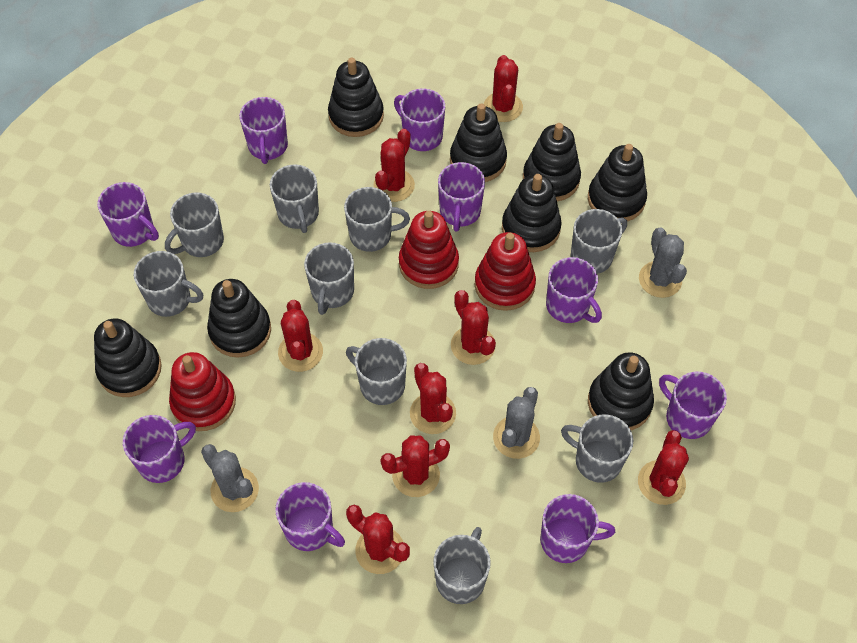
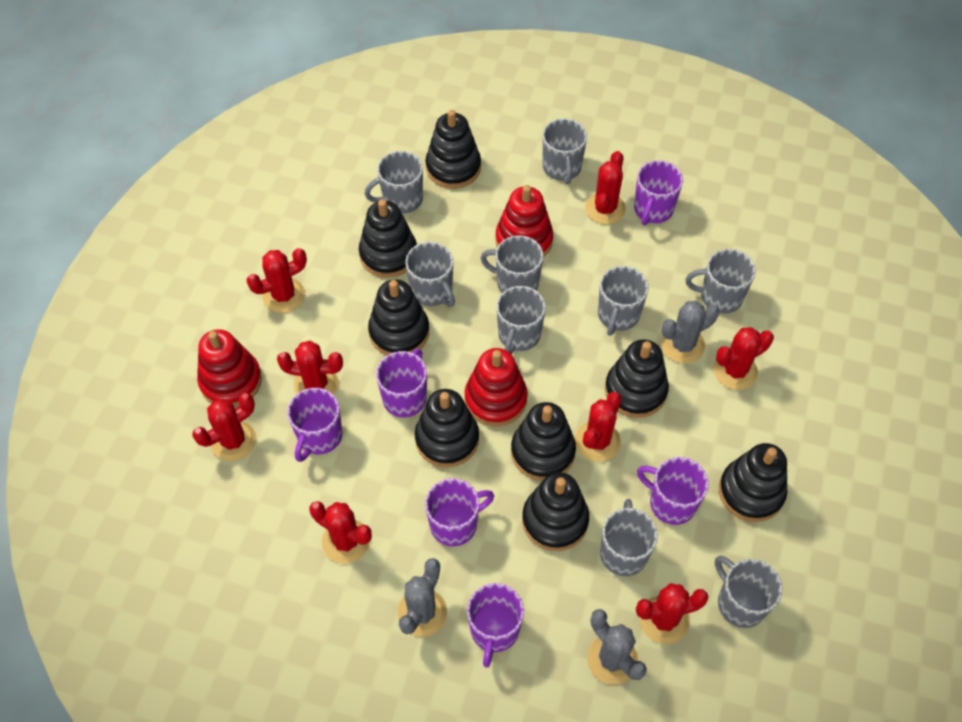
purple mug: [97,182,159,247] [123,415,196,483] [239,97,288,164] [275,482,345,551] [394,88,445,151] [438,162,485,232] [540,494,615,563] [546,257,602,323] [659,372,727,439] = 9 -> [287,388,343,462] [376,348,427,417] [425,478,494,546] [467,583,524,668] [634,160,683,226] [637,457,709,525] = 6

